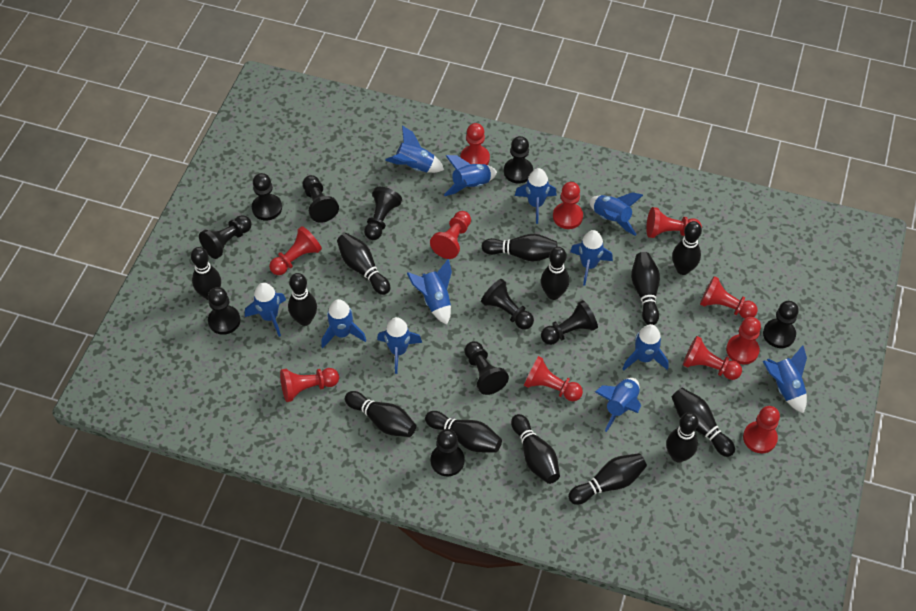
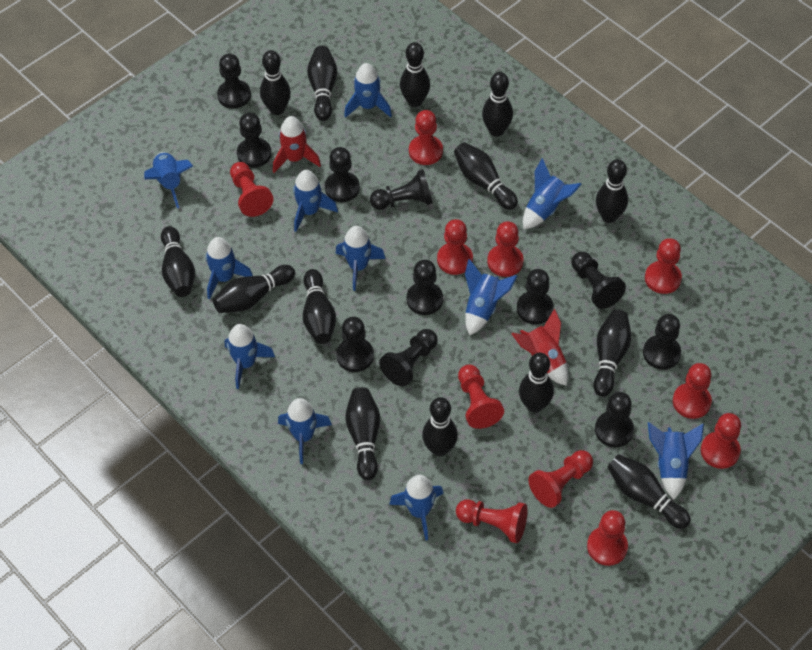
black bowling pin: [191,247,221,300] [288,273,317,326] [337,233,390,295] [345,391,416,437] [425,411,502,453] [481,234,558,262] [511,414,560,484] [541,247,569,300] [568,453,647,505] [631,252,660,325] [666,412,699,463] [672,221,702,275] [672,388,735,457] = 13 -> [161,226,195,297] [213,265,295,313] [260,50,291,115] [303,269,336,344] [307,46,337,121] [345,387,380,480] [400,42,430,107] [422,397,458,456] [454,142,518,210] [482,72,513,137] [519,353,554,413] [593,309,631,397] [596,159,628,223] [607,454,691,529] = 14
blue rocket: [245,283,286,337] [321,299,366,348] [377,317,422,374] [385,126,444,173] [407,259,452,324] [444,155,497,196] [515,168,557,224] [570,230,613,286] [589,192,643,236] [595,378,641,432] [623,324,669,370] [763,345,807,413] = 12 -> [144,152,193,208] [205,237,253,299] [224,324,275,389] [278,398,332,464] [293,170,338,232] [335,226,385,291] [344,63,392,118] [389,475,444,541] [465,259,517,336] [523,158,582,229] [648,422,704,500] = 11
red rocket: none = 0 -> [273,116,321,173] [511,308,568,386] = 2

